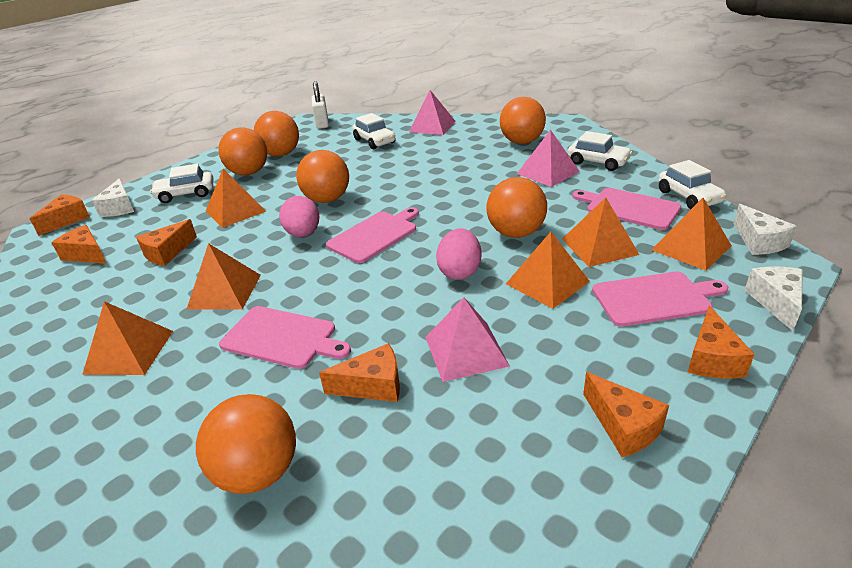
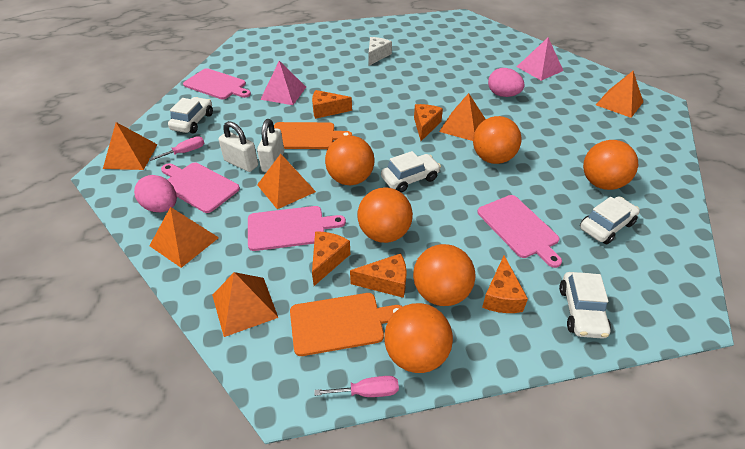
orange cheese: [30,195,90,236] [51,225,107,264] [136,219,197,266] [319,343,400,402] [583,372,669,457] [688,306,755,379] = 6 -> [312,90,352,119] [312,231,350,286] [350,253,407,298] [414,104,443,141] [482,256,528,313] = 5
orange cutting board: none = 0 -> [274,122,352,149] [290,293,403,356] = 2
pink pyramid: [409,90,456,135] [425,297,510,382] [517,130,580,187] = 3 -> [260,61,306,105] [517,38,563,81] = 2
pink screwdriver: none = 0 -> [149,136,204,161] [314,376,399,397] = 2
white cheese: [92,178,134,217] [734,204,797,255] [745,266,803,331] = 3 -> [368,37,392,66] = 1
white padlock: [312,81,329,129] = 1 -> [219,121,258,172] [257,119,284,172] = 2

